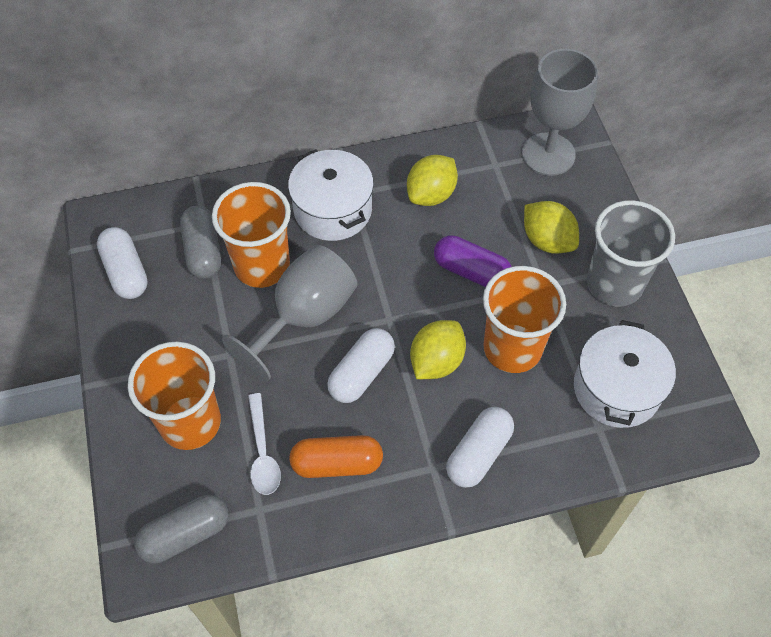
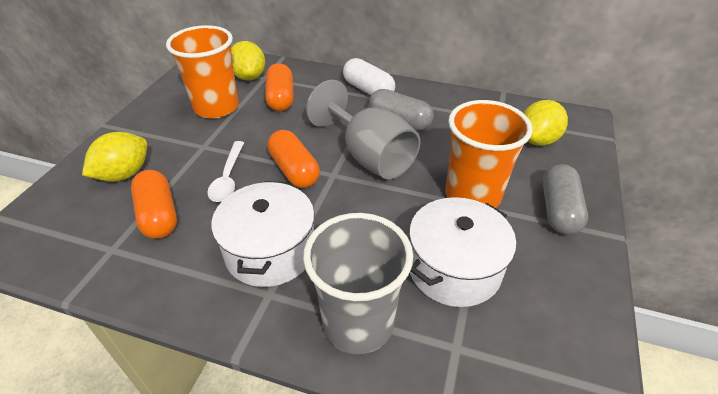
grey goblet: [222,245,357,381] [522,49,598,176] = 2 -> [306,80,421,179] = 1
orange capsule: [289,435,383,478] = 1 -> [131,170,177,239] [265,63,294,111] [268,130,320,188] = 3
orange cup: [128,342,221,450] [212,182,291,288] [483,266,566,373] = 3 -> [166,25,239,119] [445,100,533,208] = 2
purple capsule: [434,235,512,287] = 1 -> none = 0
white capsule: [97,227,148,299] [327,328,395,403] [446,407,514,488] = 3 -> [343,58,395,95] = 1

